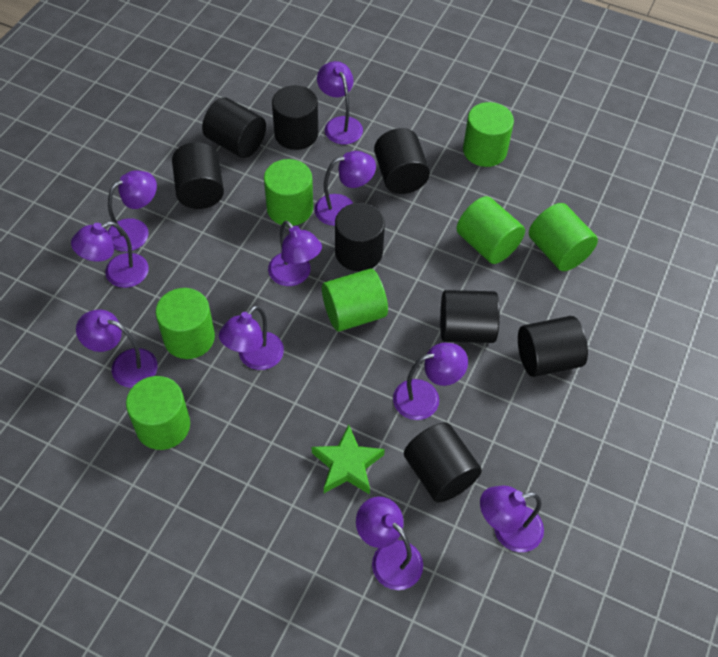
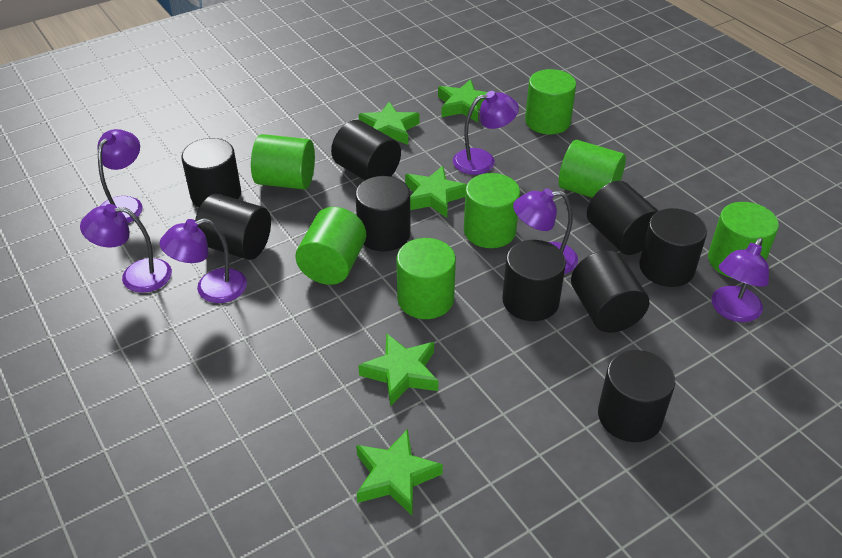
black cylinder: [172,142,224,209] [202,97,266,158] [272,85,318,150] [335,203,385,271] [374,128,430,194] [404,422,482,502] [440,290,500,343] [518,316,588,377] = 8 -> [181,138,241,208] [195,194,271,260] [331,120,401,180] [355,176,411,251] [502,240,566,321] [571,250,649,333] [587,181,659,255] [598,350,675,442] [639,208,707,287] = 9
green star: [312,425,385,495] = 1 -> [356,429,443,515] [358,333,438,407] [359,102,419,145] [405,166,467,218] [438,79,487,122] = 5
purple lamp: [71,222,149,288] [76,309,158,388] [108,170,157,252] [219,305,284,370] [268,221,322,286] [314,151,376,226] [317,61,363,144] [356,497,423,590] [393,343,468,420] [480,485,544,552] = 10 -> [80,204,172,293] [97,129,143,223] [159,218,247,303] [453,91,519,175] [513,188,578,274] [712,238,769,322] = 6

